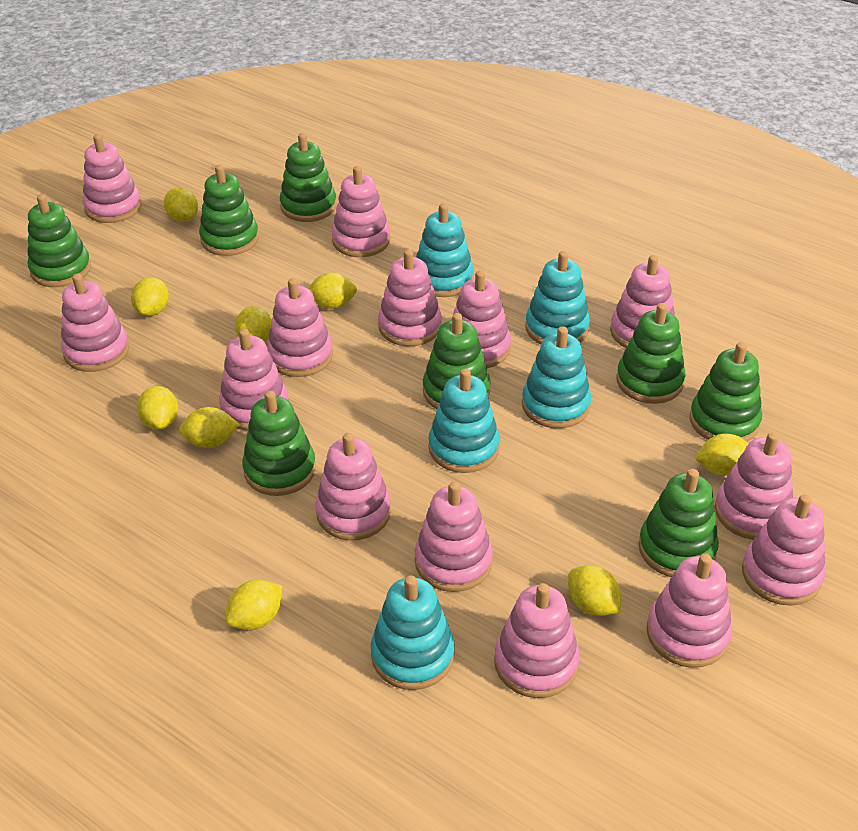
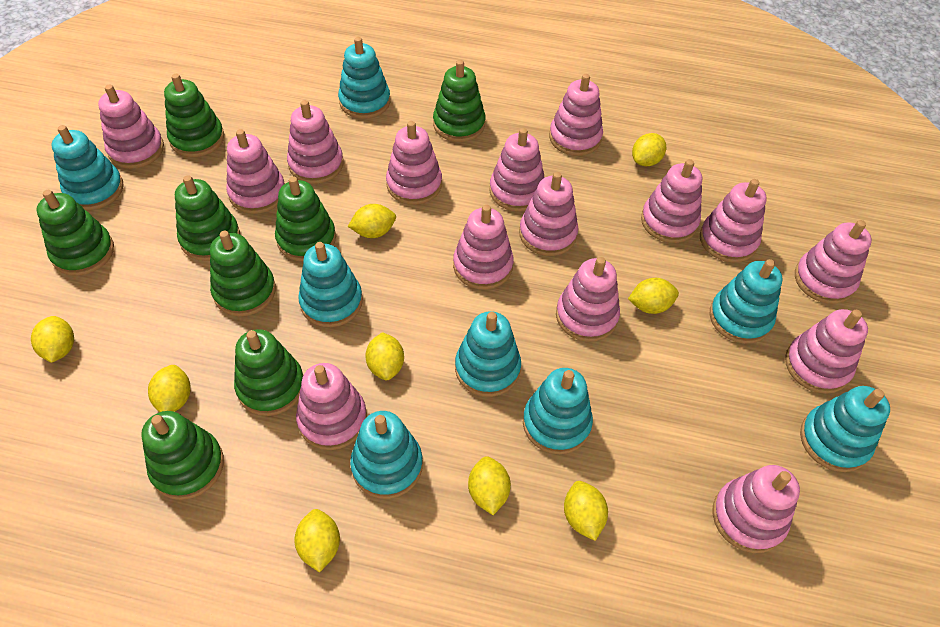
pink stacking toy: [61,274,129,372] [83,134,141,223] [219,329,289,430] [267,278,333,377] [315,433,391,541] [332,166,390,257] [378,249,442,346] [415,482,493,592] [451,270,511,368] [494,583,580,698] [610,255,675,348] [647,554,732,668] [715,432,793,540] [742,494,826,606] = 14 -> [98,84,164,169] [226,129,285,214] [287,100,343,184] [296,363,367,450] [386,121,442,205] [453,205,514,290] [489,128,545,212] [519,172,578,256] [549,74,603,156] [556,257,620,342] [641,159,702,243] [700,179,767,263] [712,465,800,553] [785,309,868,394] [795,220,872,304] = 15
turquoise stacking toy: [371,576,455,690] [416,203,474,297] [429,369,500,473] [522,326,591,428] [525,251,590,344] = 5 -> [52,125,124,210] [298,242,363,327] [338,37,390,119] [350,411,423,499] [455,311,521,397] [523,368,593,454] [710,259,783,344] [800,386,890,472] = 8

